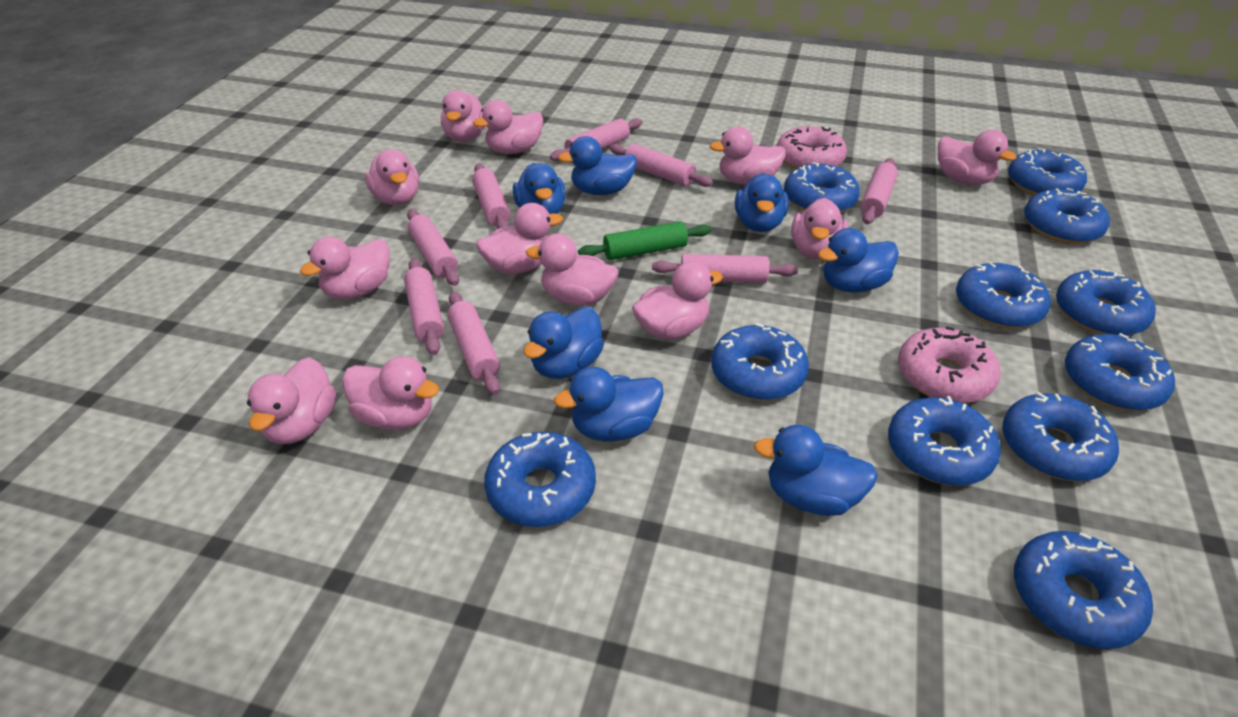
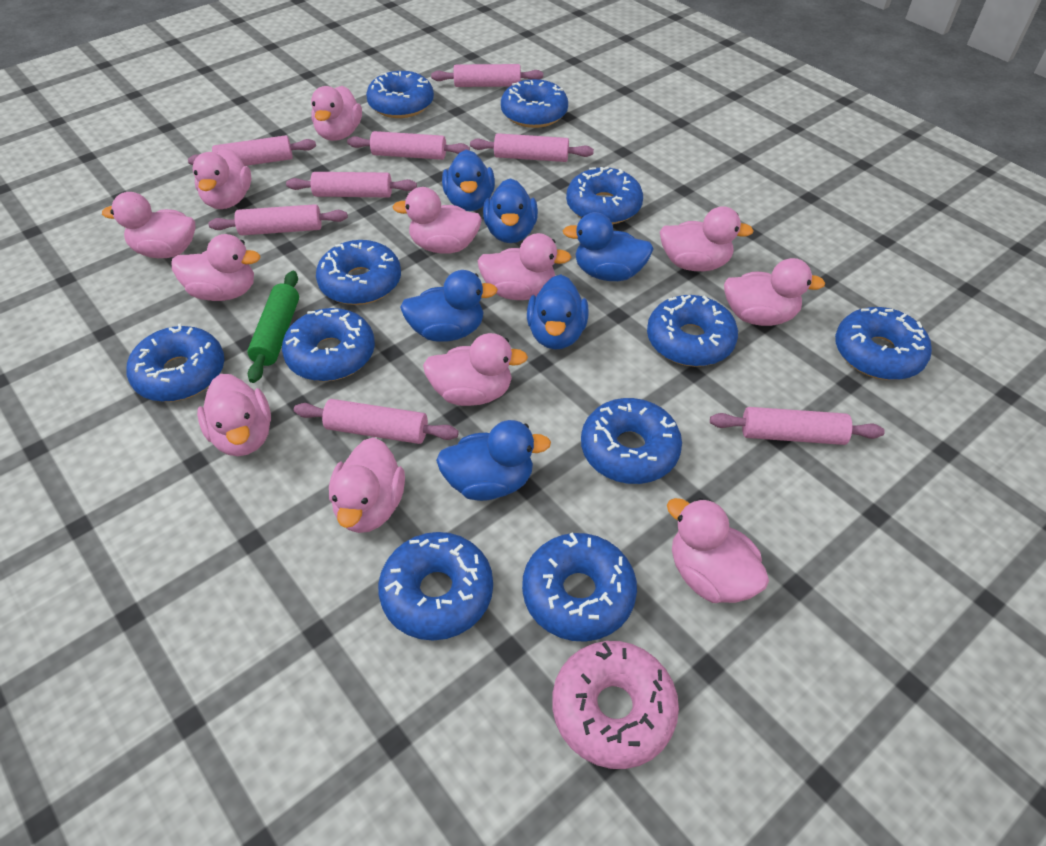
blue duck: [513,163,566,214] [523,307,604,379] [554,367,664,441] [558,136,637,195] [735,173,789,232] [754,425,878,516] [818,228,899,292] = 7 -> [400,270,498,342] [436,420,551,501] [442,150,495,211] [483,178,538,243] [527,274,589,349] [563,212,654,281] = 6
pink donut: [777,126,847,169] [898,326,1001,403] = 2 -> [552,641,679,769] = 1

